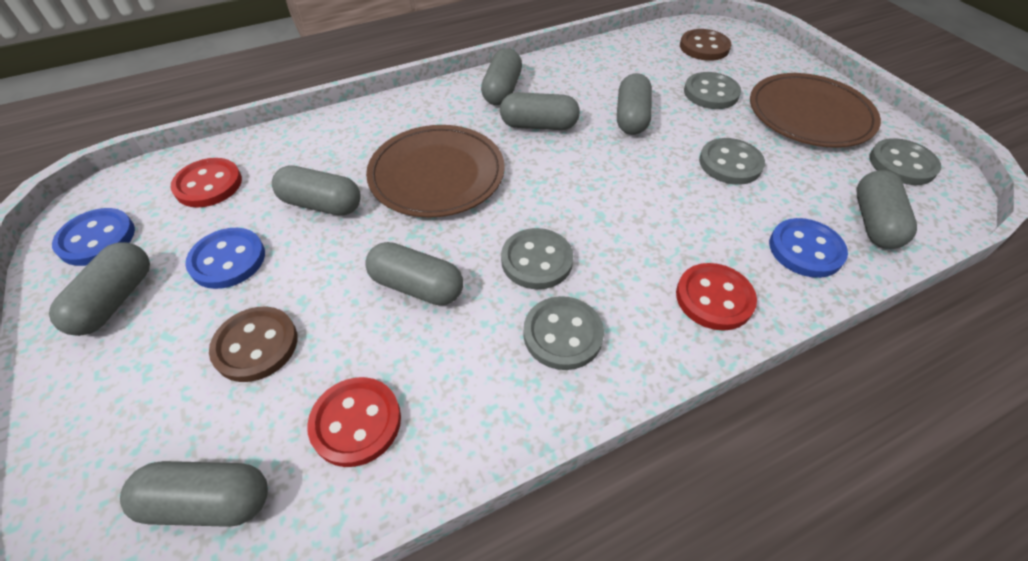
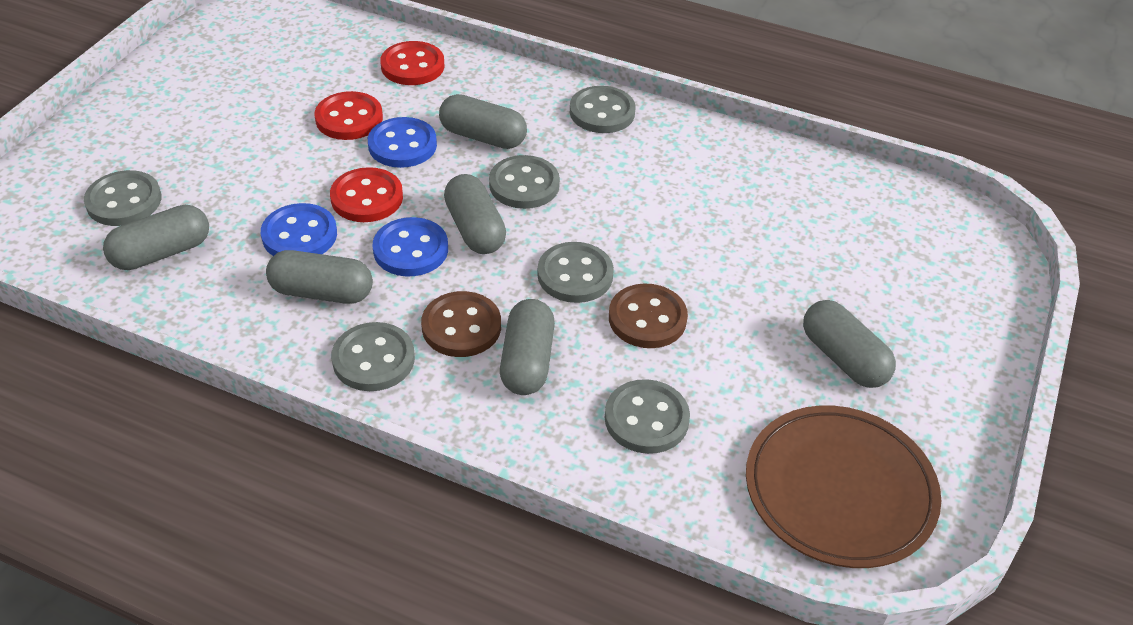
brown plate: [366,125,505,218] [750,73,881,148] = 2 -> [746,405,941,568] = 1
grey button: [501,228,574,289] [523,296,604,370] [684,72,741,109] [699,138,765,185] [869,138,941,185] = 5 -> [84,170,161,226] [331,322,415,391] [489,155,560,209] [537,242,614,303] [570,86,636,133] [605,379,690,454] = 6
grey capsule: [49,242,150,336] [120,461,268,527] [272,165,361,215] [365,242,463,306] [481,48,522,105] [500,92,580,130] [617,73,652,135] [857,170,917,249] = 8 -> [103,205,209,270] [266,250,373,304] [439,94,527,149] [444,174,506,254] [500,299,555,395] [803,300,896,388] = 6

